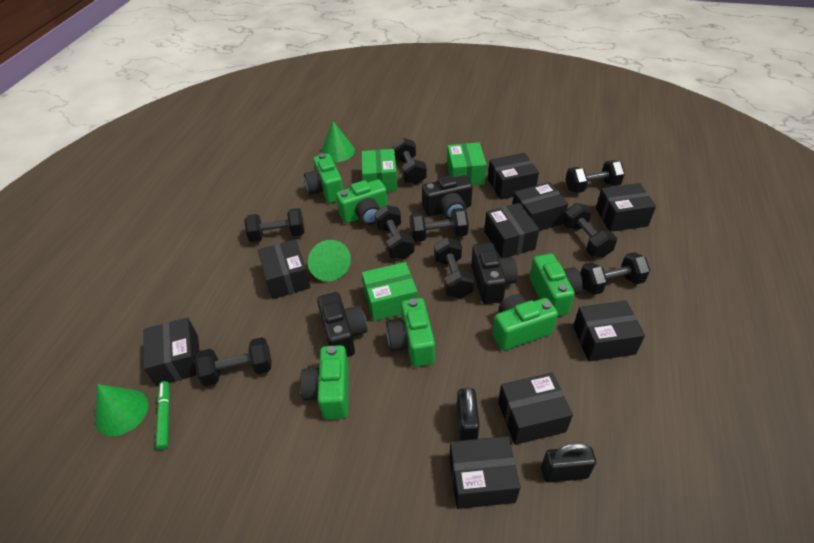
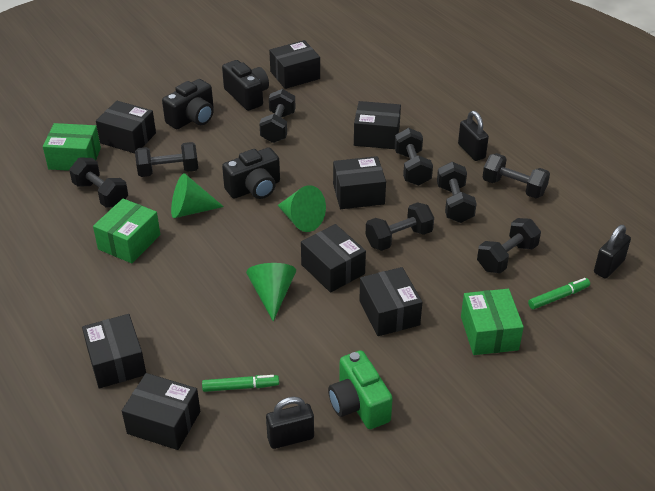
black box: [143,317,199,387] [258,239,311,299] [449,436,520,509] [484,203,539,258] [488,153,539,200] [498,373,573,445] [512,182,568,231] [573,300,645,361] [596,183,656,232] = 9 -> [82,314,146,388] [96,101,156,153] [122,373,200,450] [269,40,320,89] [301,224,366,293] [333,156,386,209] [354,101,401,149] [359,267,422,336] = 8
black dumbbell: [195,337,272,386] [244,208,305,242] [374,205,415,260] [393,138,427,185] [410,208,469,242] [434,237,475,298] [563,203,617,258] [565,160,625,193] [580,252,650,295] = 9 -> [69,158,128,208] [135,142,198,177] [259,89,296,143] [366,202,434,251] [394,128,433,186] [437,162,477,223] [477,218,541,273] [482,153,550,198] = 8
black padlock: [457,387,480,441] [541,442,596,483] = 2 -> [266,397,314,449] [458,111,489,161] [594,225,631,279] = 3
green camera: [300,345,349,420] [304,153,343,203] [336,179,388,225] [386,298,435,367] [493,294,558,351] [530,254,583,316] = 6 -> [328,350,393,429] = 1
green marker: [155,381,170,450] = 1 -> [202,375,279,392] [528,278,590,310] = 2

